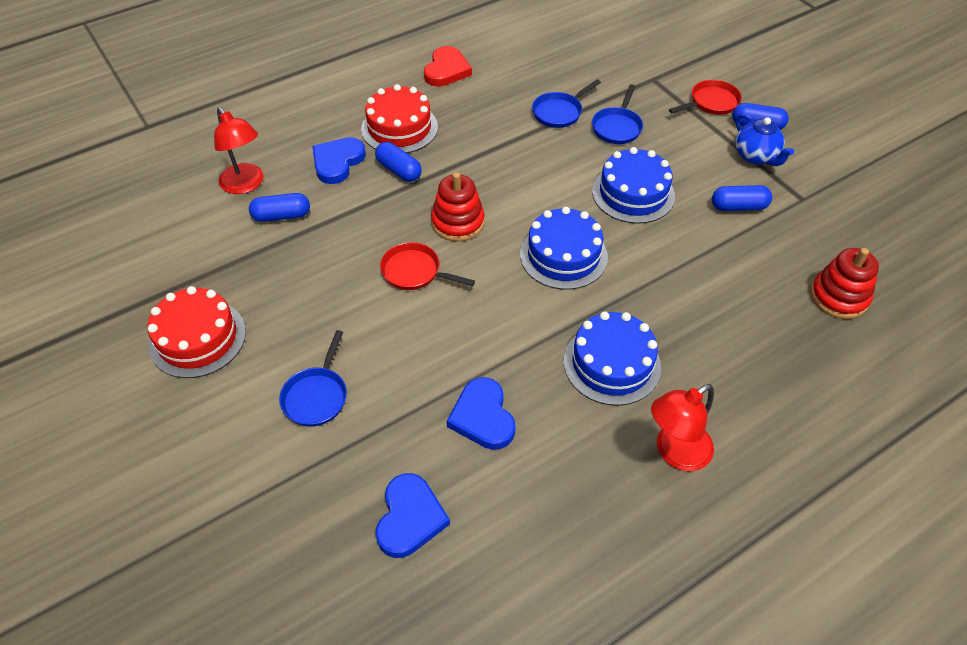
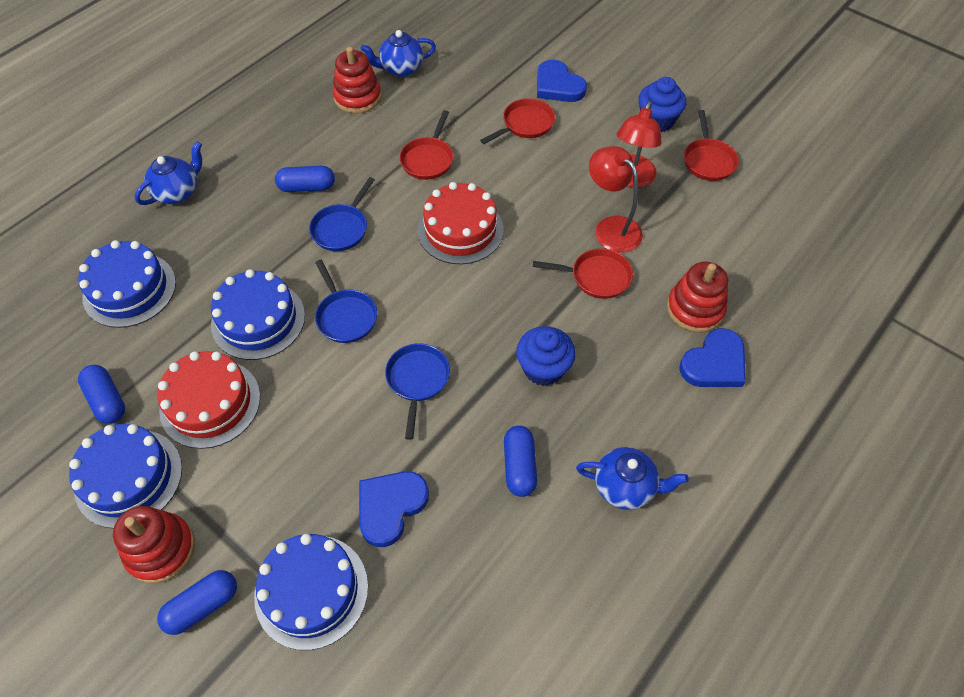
blue cake: [520,207,608,290] [564,311,661,406] [592,147,675,224] = 3 -> [69,424,182,528] [78,240,176,328] [211,269,305,360] [254,534,368,650] = 4
blue cupcake: none = 0 -> [516,326,575,386] [639,77,686,132] = 2
blue teapot: [735,113,794,166] = 1 -> [135,141,202,205] [361,30,436,77] [576,447,689,510] = 3
red heart: [424,46,472,87] = 1 -> none = 0
red pan: [380,242,475,290] [669,80,742,115] = 2 -> [399,110,454,180] [480,98,555,144] [533,248,633,299] [684,110,739,181] = 4
red stacking toy: [431,172,484,241] [811,248,879,319] = 2 -> [113,506,195,583] [333,47,381,114] [667,262,728,333] = 3

